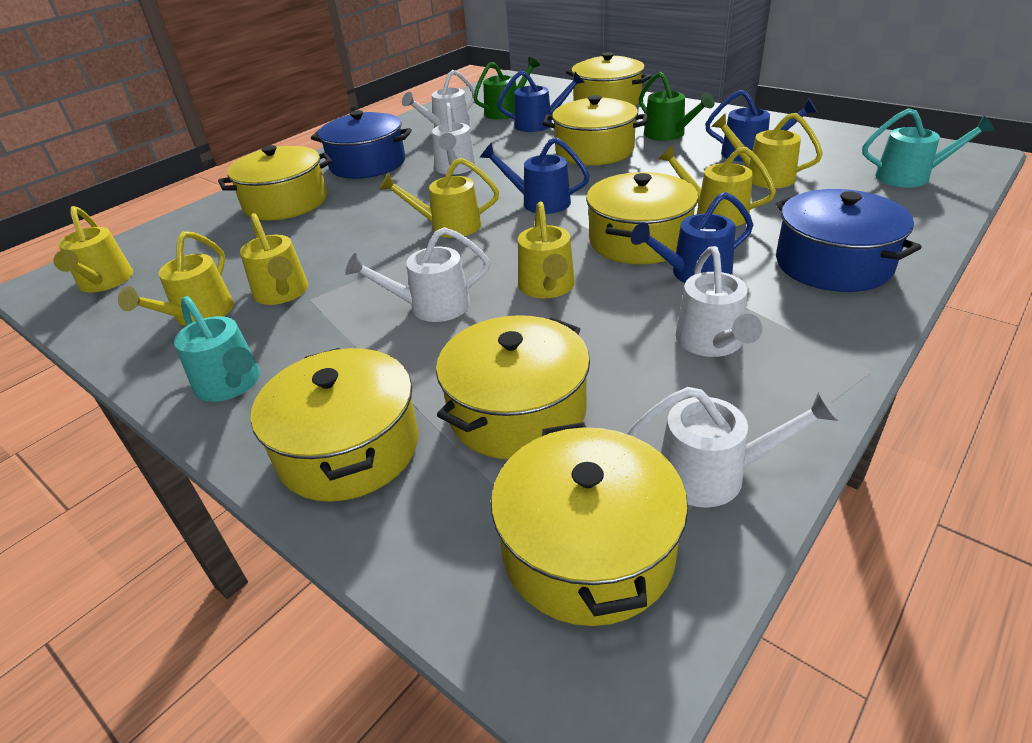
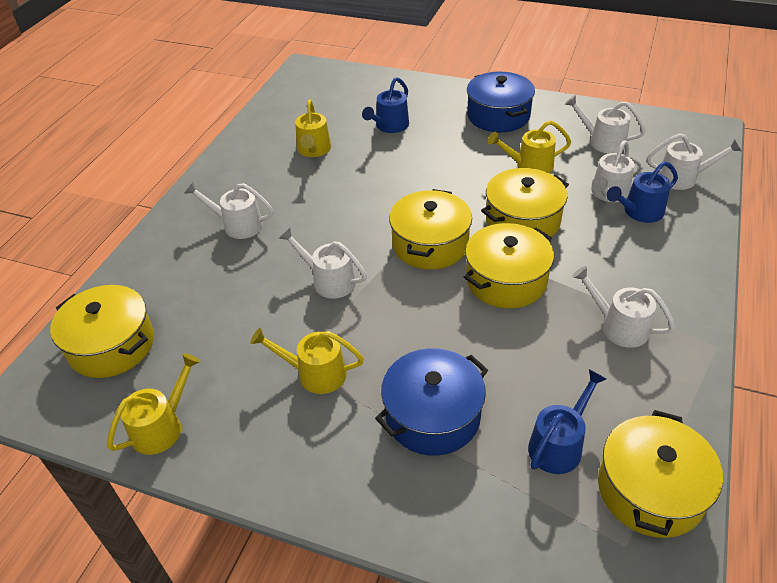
blue watering can: [480,138,590,214] [497,71,584,132] [631,192,753,283] [705,90,818,162] = 4 -> [362,77,409,133] [528,369,606,474] [607,161,678,223] = 3
green watering can: [473,57,540,120] [639,72,715,141] = 2 -> none = 0
turquoise watering can: [174,296,260,402] [862,108,995,188] = 2 -> none = 0
white watering can: [345,227,490,322] [402,70,475,128] [432,103,476,175] [627,387,839,508] [675,246,762,357] = 5 -> [185,181,274,239] [279,228,367,299] [565,95,646,153] [572,266,675,348] [591,140,635,202] [647,133,742,190] = 6
yellow pot: [218,145,332,220] [251,348,419,502] [436,315,590,459] [491,422,688,626] [542,95,647,165] [566,52,652,106] [586,172,698,264] = 7 -> [50,285,154,378] [389,189,472,270] [464,223,554,309] [481,168,569,237] [598,410,723,538] = 5
yellow watering can: [54,206,133,292] [118,231,234,326] [240,213,308,305] [379,158,499,238] [518,202,575,298] [658,145,776,226] [711,113,823,188] = 7 -> [107,353,201,455] [250,328,364,394] [295,100,331,157] [488,120,571,173] = 4

